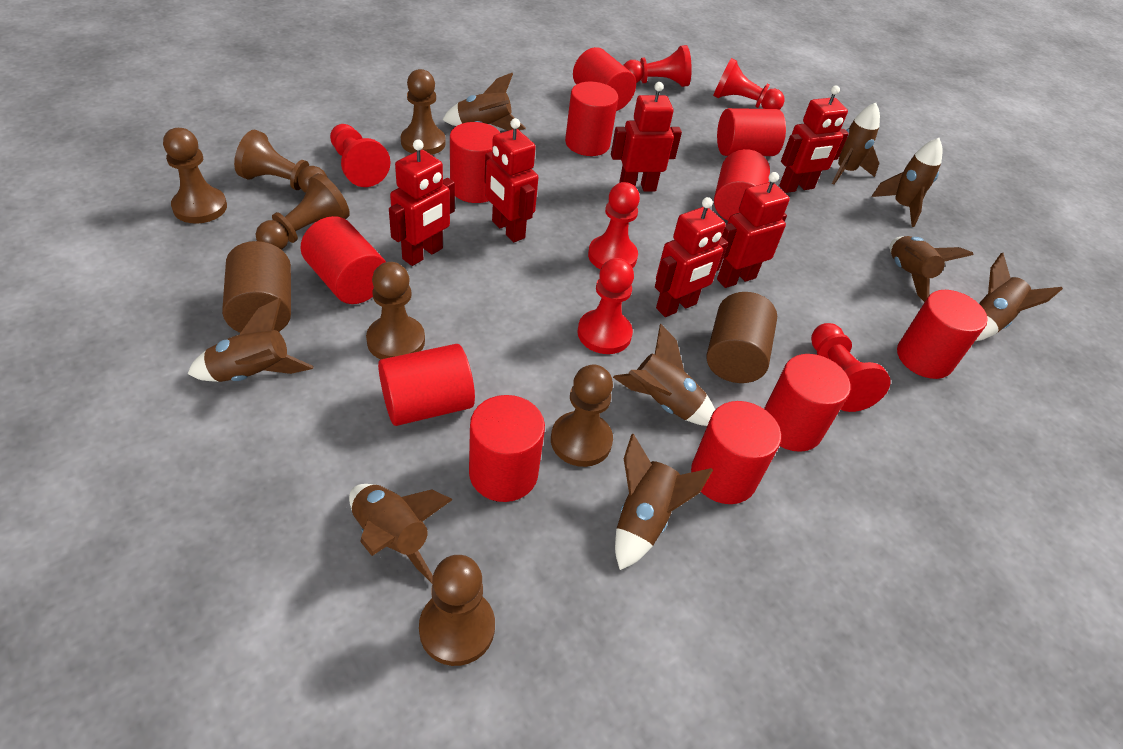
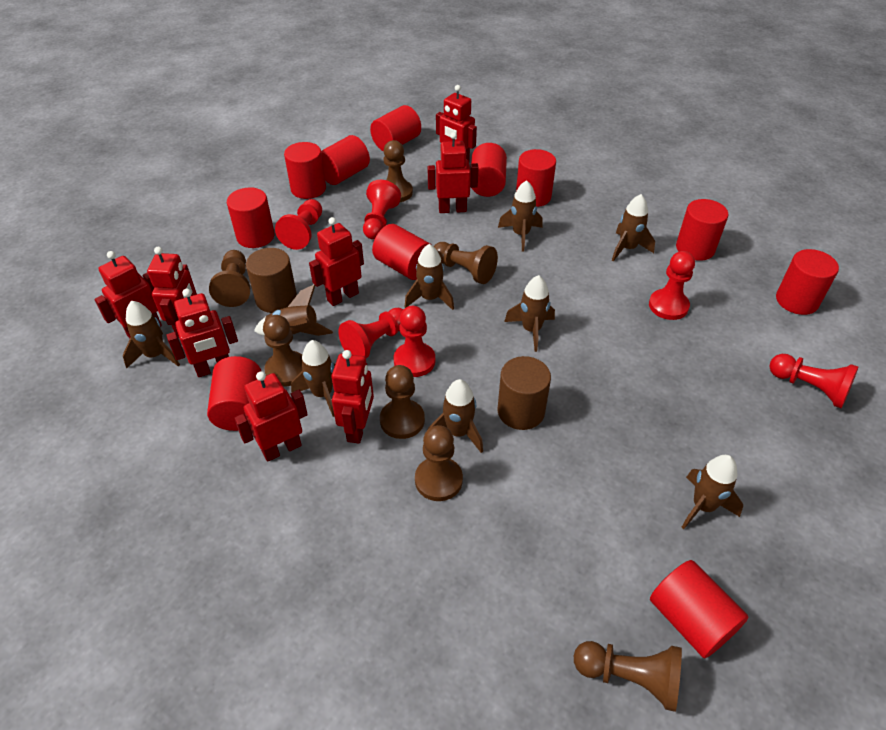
red robot: [389,139,455,266] [484,118,539,242] [611,82,682,192] [655,197,728,317] [717,172,790,288] [779,86,849,193] = 6 -> [95,251,162,338] [147,247,197,338] [167,289,238,377] [234,371,308,462] [309,217,364,306] [331,350,374,444] [428,132,479,213] [436,85,477,160] = 8

